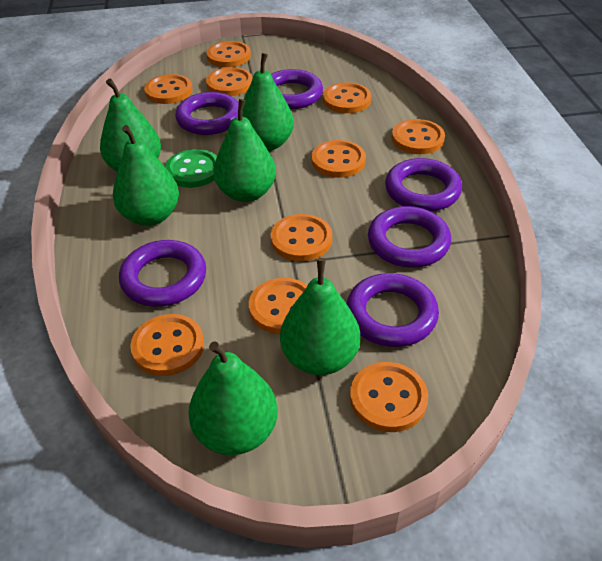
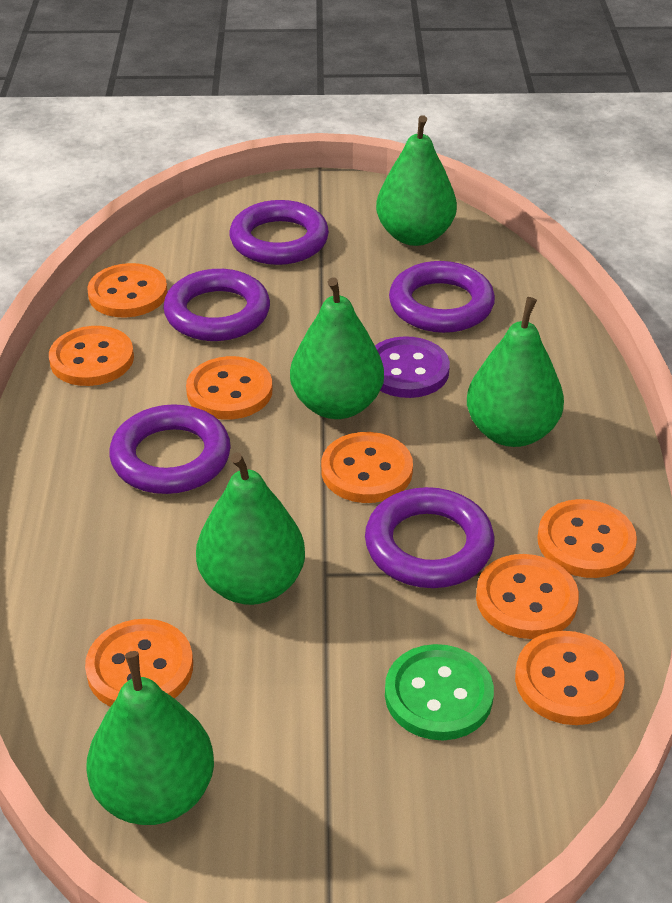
green pear: [100,78,161,171] [113,125,179,226] [188,341,278,455] [213,99,276,202] [242,53,294,151] [280,258,360,375] = 6 -> [86,651,214,825] [196,452,305,605] [290,277,384,419] [376,115,457,246] [467,297,564,447] = 5
orange button: [130,314,204,376] [144,74,193,104] [206,67,253,96] [207,41,251,67] [249,278,307,334] [270,214,332,261] [311,140,366,178] [323,82,372,113] [350,362,428,432] [392,119,445,154] = 10 -> [49,326,134,386] [85,619,193,707] [87,263,167,317] [186,356,273,420] [321,432,413,503] [476,554,579,639] [515,631,625,725] [537,499,637,578] = 8
purple button: none = 0 -> [375,336,450,398] = 1
purple ring: [119,240,206,307] [175,92,239,135] [271,69,323,109] [346,273,439,347] [368,206,451,268] [385,158,462,211] = 6 -> [109,404,231,494] [163,269,270,341] [230,200,329,265] [365,487,494,588] [389,261,495,333] = 5

